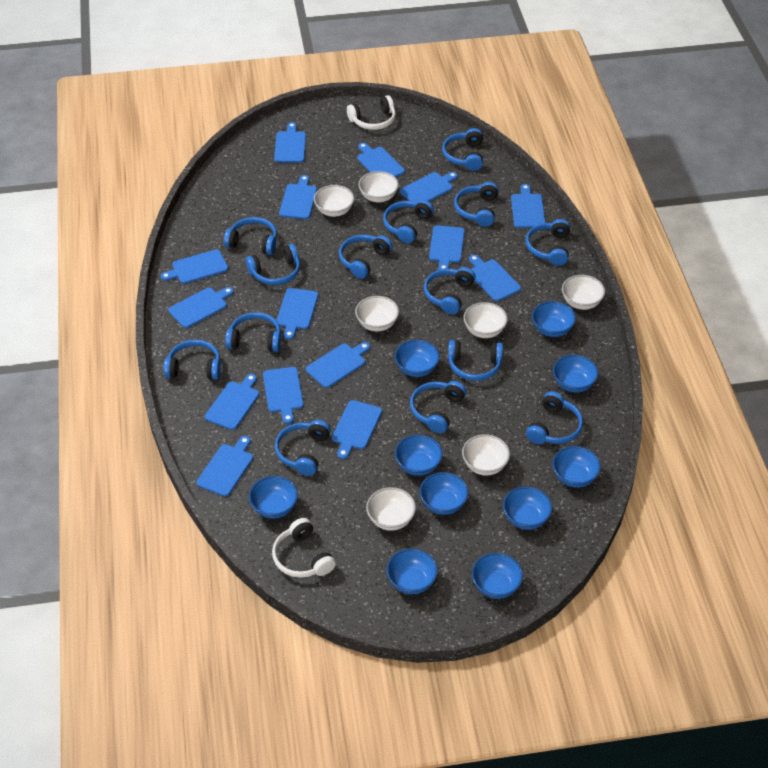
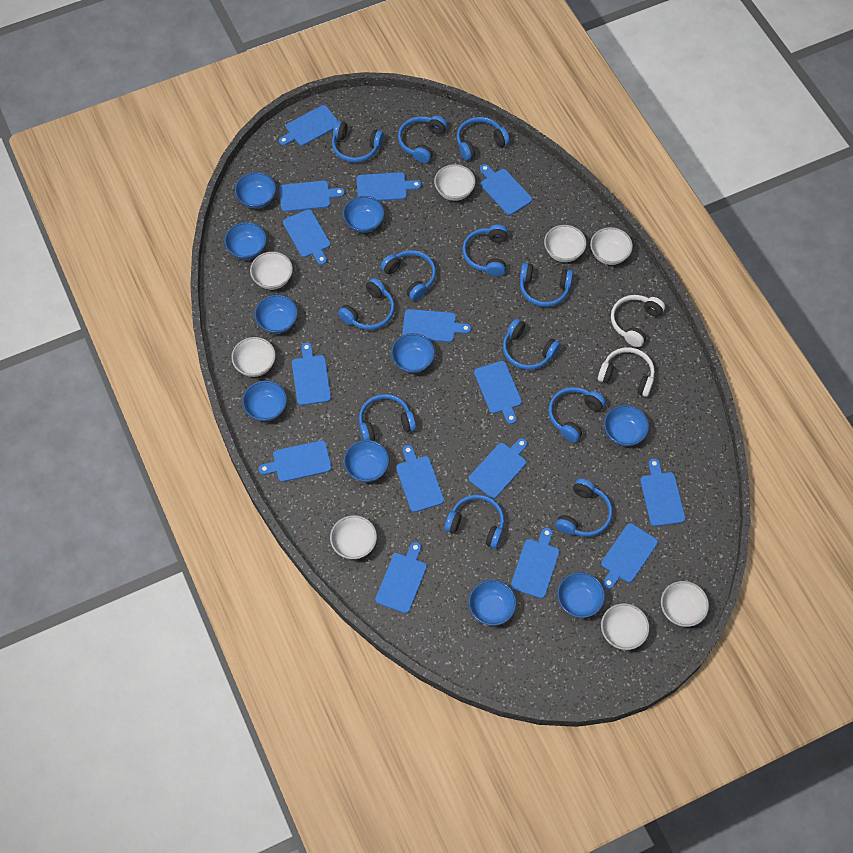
blue headphones: [163,340,221,380] [224,217,277,255] [225,312,281,352] [246,244,300,285] [275,420,331,476] [339,235,393,279] [383,200,434,243] [410,381,467,433] [424,267,476,314] [442,128,483,171] [448,340,503,381] [454,182,499,227] [526,219,570,266] [526,391,583,444] = 14 -> [332,121,384,163] [338,278,395,330] [359,394,416,441] [381,250,436,301] [398,116,447,163] [444,495,504,548] [457,117,510,161] [462,225,508,276] [503,319,561,370] [520,263,573,307] [548,387,606,442] [555,479,612,537] = 12
white bowl: [314,185,354,217] [355,296,399,331] [358,171,399,203] [366,487,416,531] [462,434,510,475] [463,302,508,338] [562,275,605,310] = 7 -> [231,337,276,377] [250,252,293,290] [330,515,377,559] [434,164,476,201] [544,225,586,262] [590,227,633,265] [601,603,649,650] [661,581,709,627] = 8

